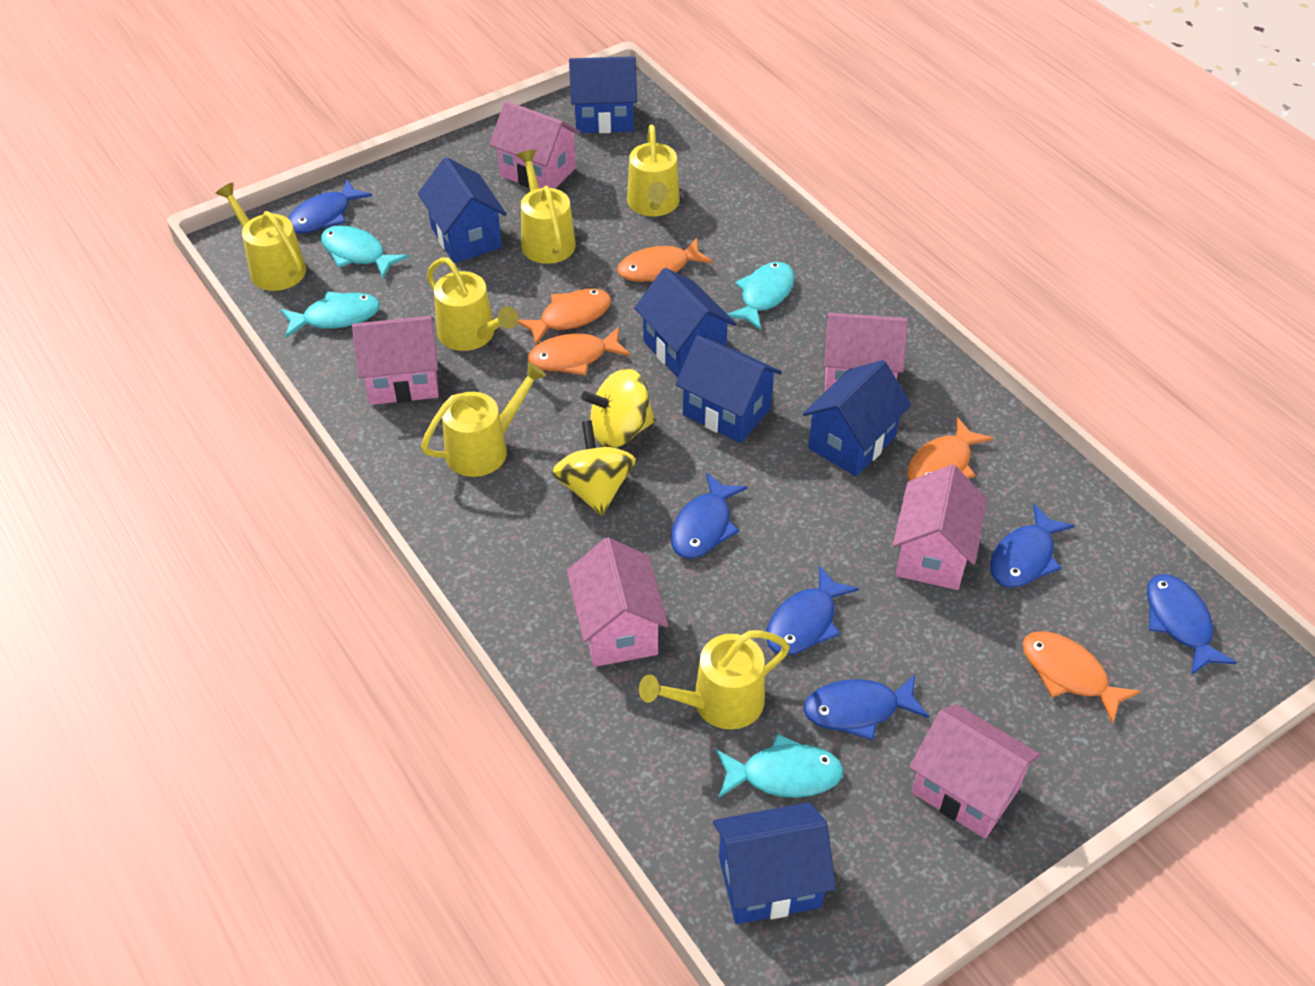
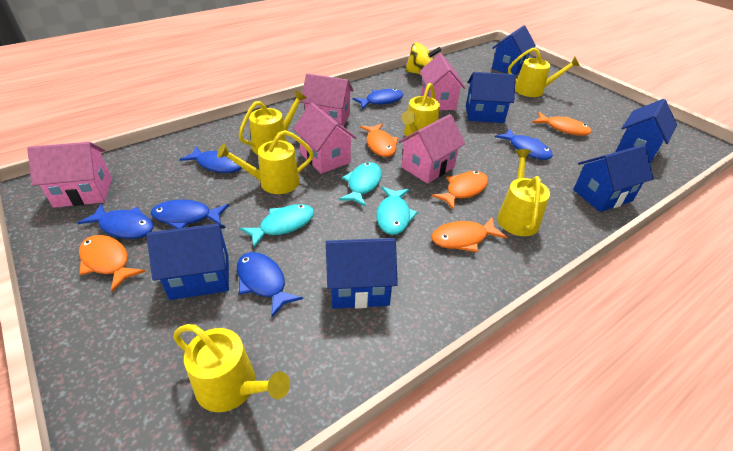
pink house: [352,316,439,405] [489,101,581,189] [567,537,668,667] [824,313,908,392] [893,465,987,590] [909,704,1041,839] = 6 -> [27,142,112,208] [293,103,356,174] [301,74,354,126] [399,114,465,184] [420,53,465,110] = 5
turquoise fish: [280,291,380,338] [321,226,408,278] [716,734,844,798] [727,262,795,330] = 4 -> [240,204,314,248] [339,162,382,207] [376,187,418,235] = 3
yellow spinning top: [552,420,636,515] [581,369,655,448] = 2 -> [405,42,441,74] = 1

